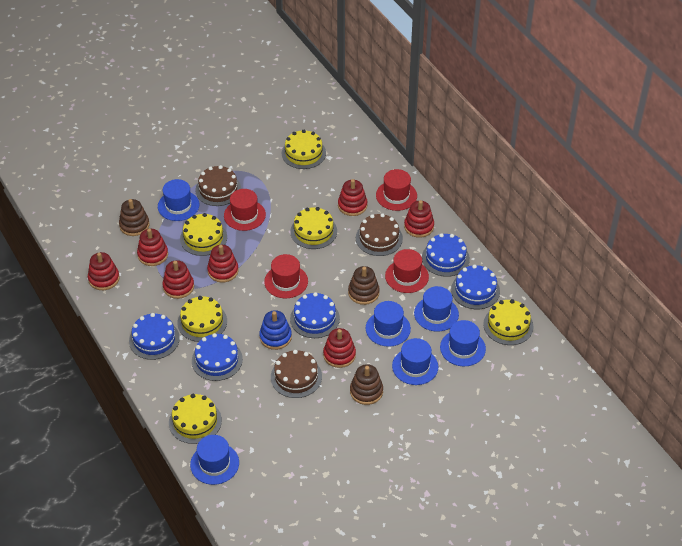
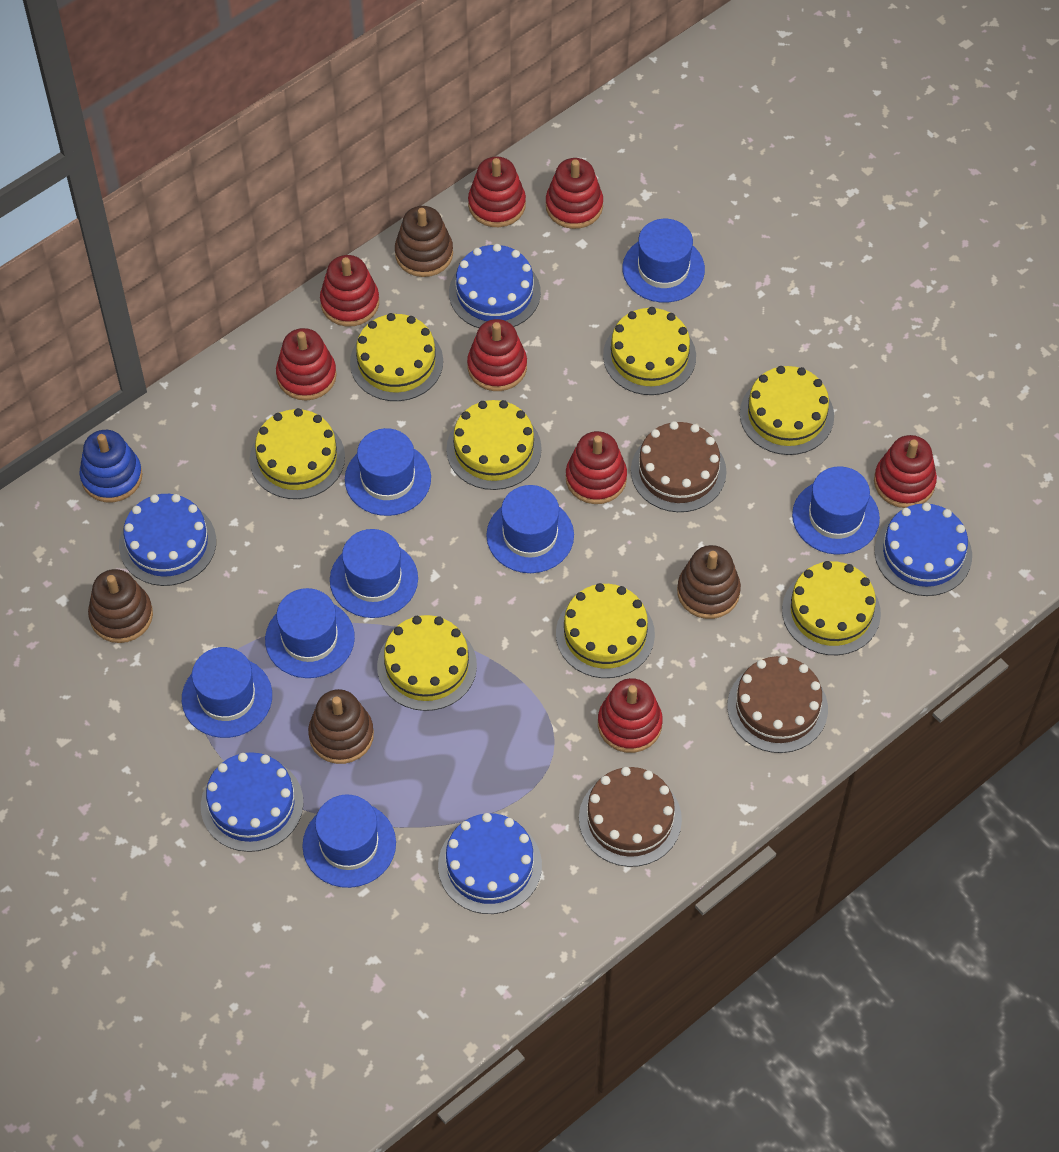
blue hat: [158,179,199,221] [190,435,239,485] [366,301,411,347] [392,338,438,385] [414,286,459,332] [440,320,486,366] = 6 -> [182,647,272,738] [265,588,355,678] [302,794,396,888] [330,529,418,618] [345,428,431,516] [486,485,574,573] [622,219,705,303] [792,466,880,555] = 8
brown stacking toy: [119,199,150,236] [348,266,380,305] [350,364,383,405] = 3 -> [88,569,153,643] [308,689,374,764] [395,206,453,277] [677,545,741,619] = 4
red hat: [224,189,266,231] [264,254,308,298] [376,169,417,211] [385,249,429,293] = 4 -> none = 0
red stacking toy: [88,252,120,290] [137,229,168,266] [162,260,194,299] [207,245,238,283] [323,328,356,368] [338,179,367,216] [404,200,434,238] = 7 -> [276,328,337,401] [320,255,379,327] [467,319,527,391] [468,157,526,227] [546,158,603,229] [566,431,627,504] [598,678,663,753] [874,435,937,508] = 8
yellow cake: [169,394,222,444] [177,296,227,342] [180,213,227,256] [282,130,326,169] [290,207,337,249] [483,299,533,345] = 6 -> [250,408,345,499] [350,313,443,401] [377,615,477,711] [446,400,542,490] [556,583,655,678] [603,307,696,395] [740,366,834,455] [782,561,881,655] = 8

